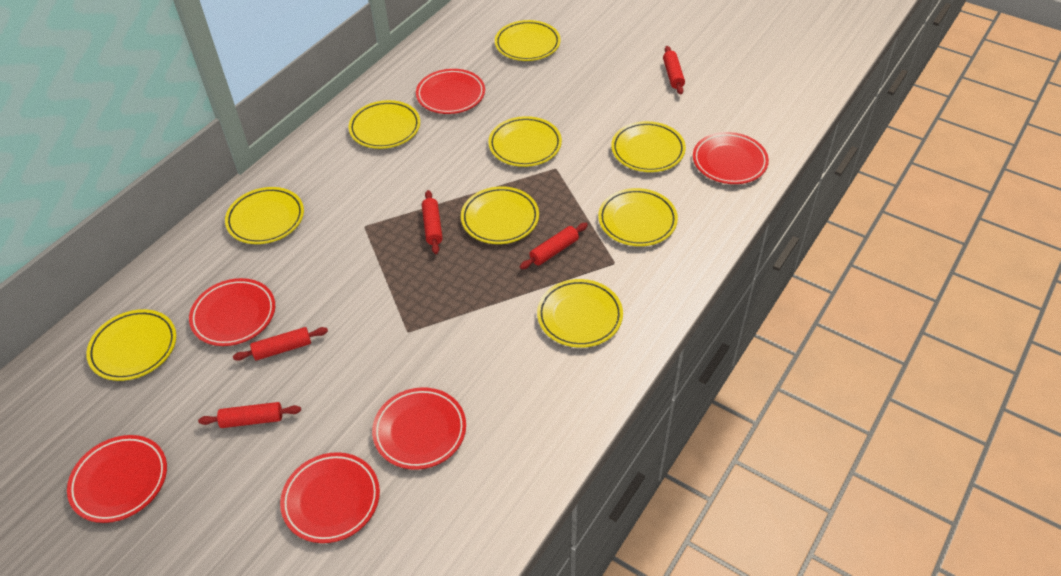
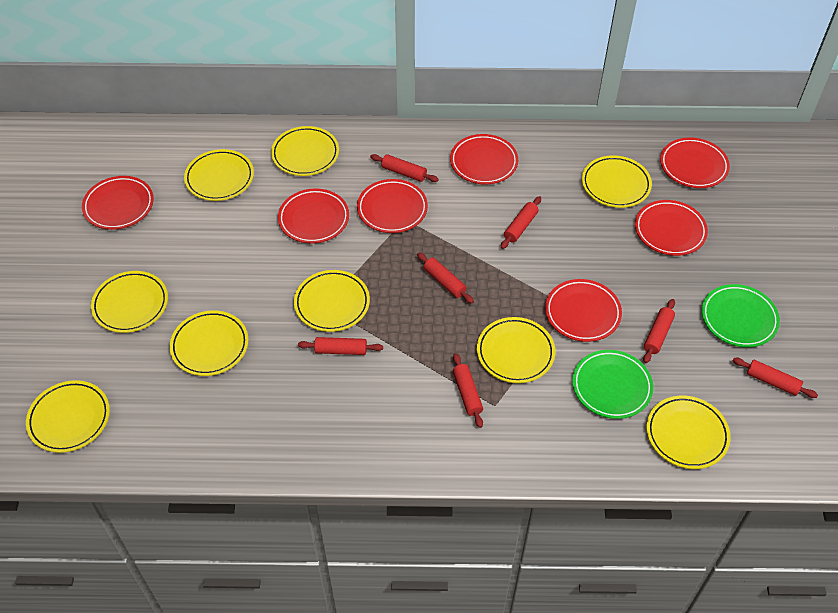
green plate: none = 0 -> [572,350,653,419] [702,284,780,347] = 2
red plate: [67,435,167,523] [189,278,275,346] [280,452,380,543] [372,387,466,470] [416,69,485,114] [693,132,769,184] = 6 -> [82,176,154,230] [278,188,349,243] [357,179,428,233] [450,134,518,184] [545,279,622,342] [635,200,708,256] [660,137,730,188] = 7
red rolling pin: [198,402,301,428] [233,327,328,361] [422,190,443,254] [520,223,588,269] [663,46,685,95] = 5 -> [298,337,383,355] [370,154,439,182] [417,253,474,304] [453,353,483,428] [501,196,541,249] [643,299,675,363] [733,358,818,398] = 7

